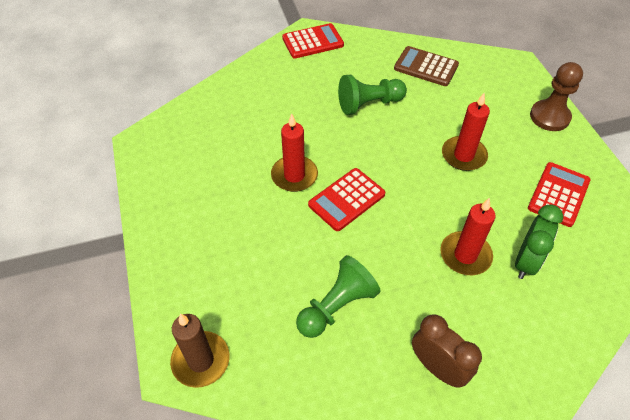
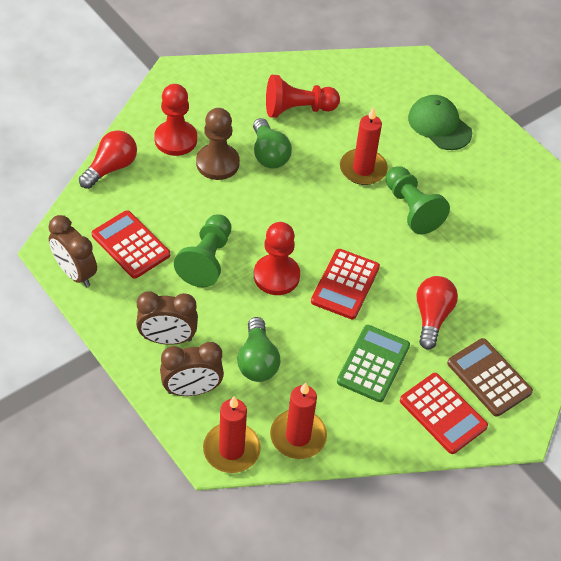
brown candle: [170,313,229,388] = 1 -> none = 0
brown clock: [412,314,482,388] = 1 -> [48,215,97,287] [136,291,198,345] [160,342,224,396] = 3
green calculator: none = 0 -> [337,325,410,402] = 1
green cap: none = 0 -> [408,95,472,150] = 1
green clock: [515,205,563,279] = 1 -> none = 0
green light bulb: none = 0 -> [237,317,280,382] [253,118,292,168] = 2
red light bulb: none = 0 -> [79,130,137,189] [417,276,458,349] = 2
red pawn: none = 0 -> [154,84,197,156] [254,222,300,295] [266,75,340,118] = 3

